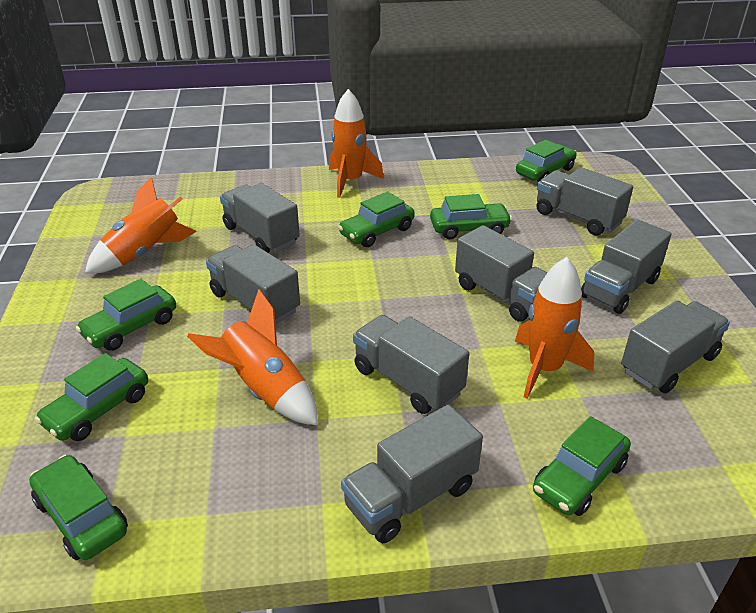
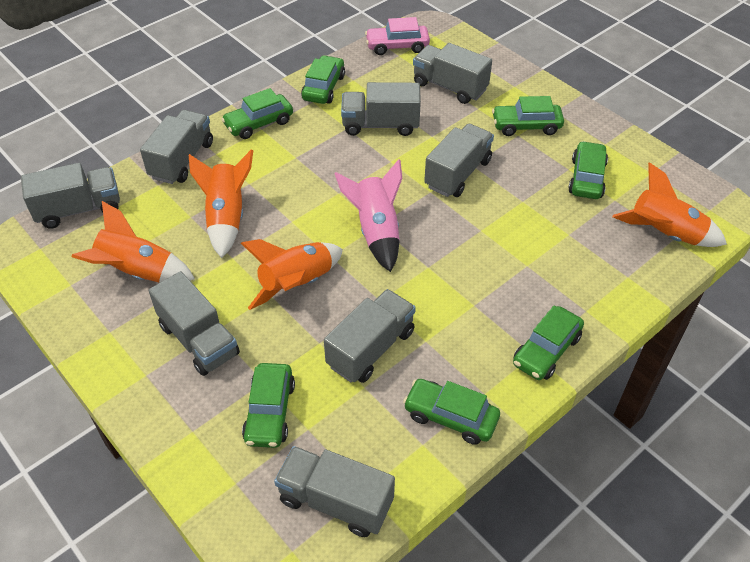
pink car: none = 0 -> [365,17,430,55] = 1
pink rocket: none = 0 -> [334,159,402,272] = 1

